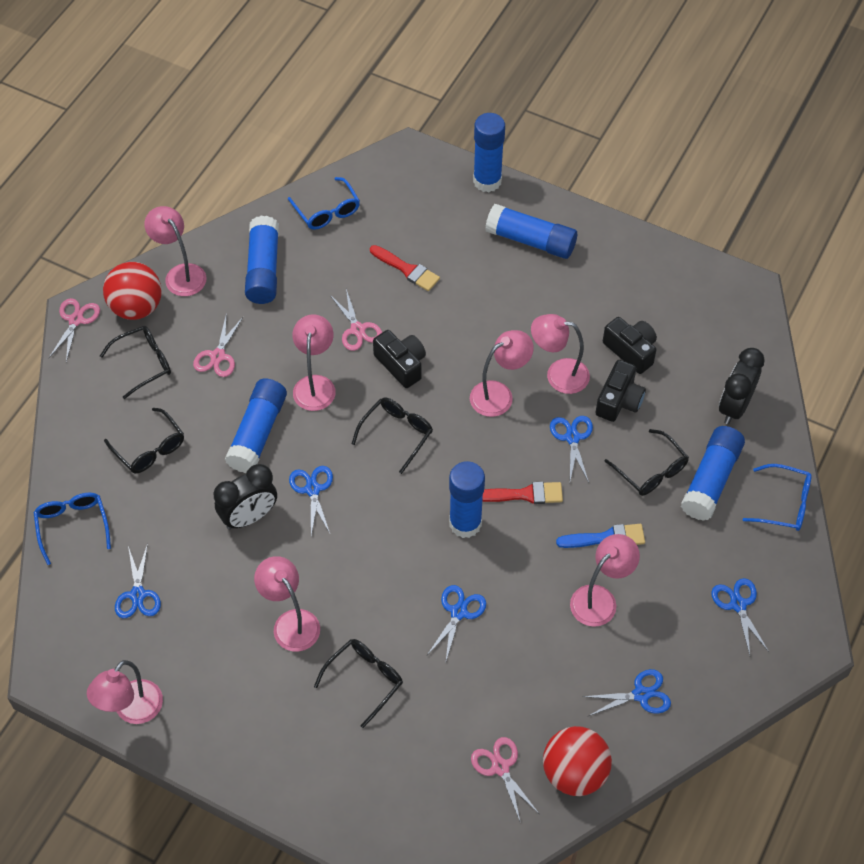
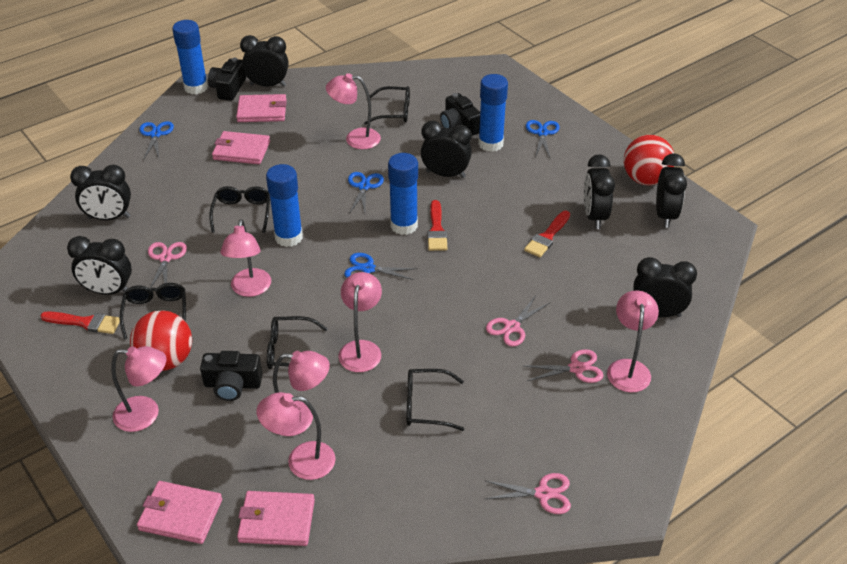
black clock: [214,464,277,530] [719,348,765,424] = 2 -> [67,236,132,295] [70,165,131,220] [240,35,289,87] [421,121,472,178] [584,154,615,229] [633,257,697,317] [656,153,687,228] = 7
blue brush: [556,524,645,548] = 1 -> none = 0
blue glasses: [33,493,111,565] [288,177,360,230] [743,464,812,531] = 3 -> none = 0
blue glue stick: [225,378,287,473] [245,216,279,304] [449,461,485,538] [473,113,505,192] [485,204,577,259] [681,426,745,521] = 6 -> [172,20,208,94] [266,164,303,247] [388,153,418,235] [478,74,508,152] = 4
blue scissors: [115,543,161,618] [289,466,333,535] [427,585,486,664] [550,416,593,483] [582,669,671,716] [711,578,769,655] = 6 -> [139,121,174,160] [344,253,418,280] [348,172,384,214] [526,120,560,159] = 4
pink wallet: none = 0 -> [137,481,222,544] [212,131,270,164] [236,94,287,122] [237,491,315,546] = 4
red brush: [370,245,440,291] [482,482,563,504] = 2 -> [40,311,120,334] [427,200,447,251] [524,211,570,257] = 3

